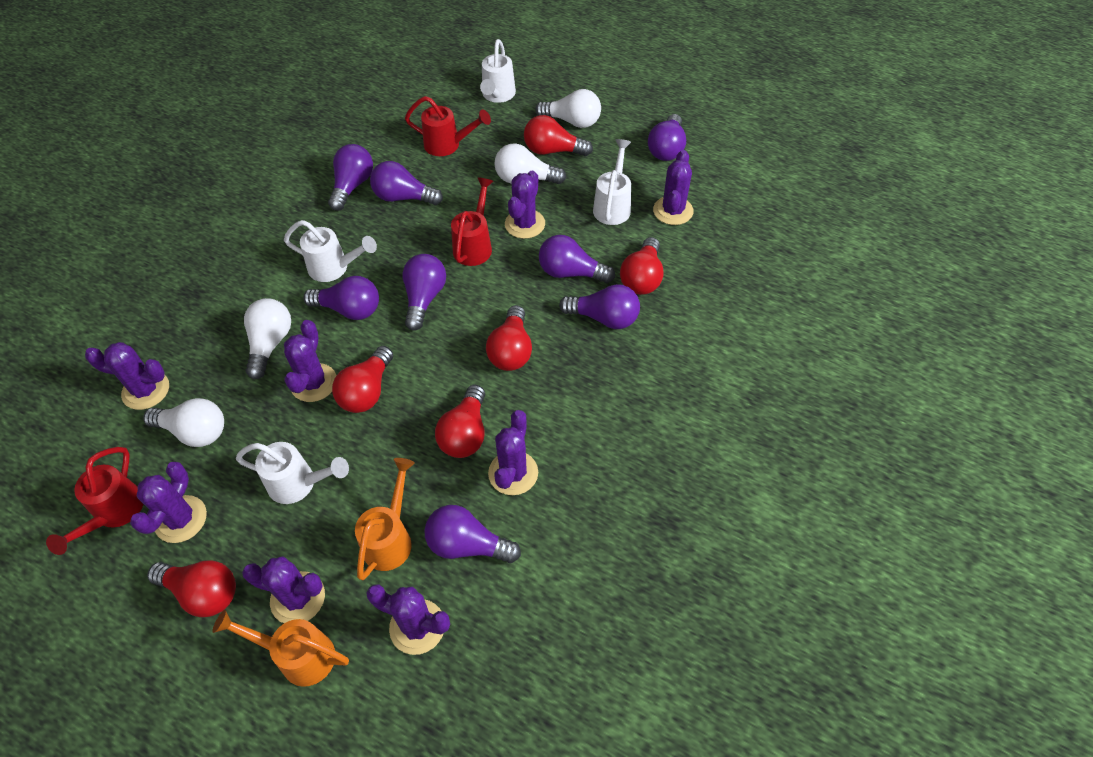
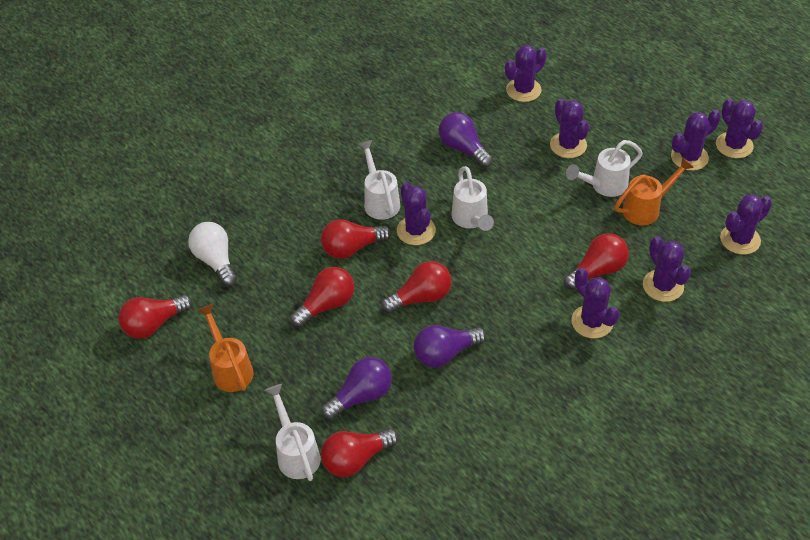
purple light bulb: [303,276,379,320] [328,144,373,211] [370,161,443,205] [402,254,446,331] [424,505,521,563] [539,235,615,283] [559,284,640,329] [648,114,686,161] = 8 -> [321,357,392,420] [414,325,486,368] [439,112,493,168] = 3
red watering can: [46,447,143,555] [405,96,491,156] [451,177,493,266] = 3 -> none = 0
white light bulb: [143,398,224,447] [244,298,291,379] [495,143,566,184] [535,89,601,128] = 4 -> [188,222,237,286] = 1

